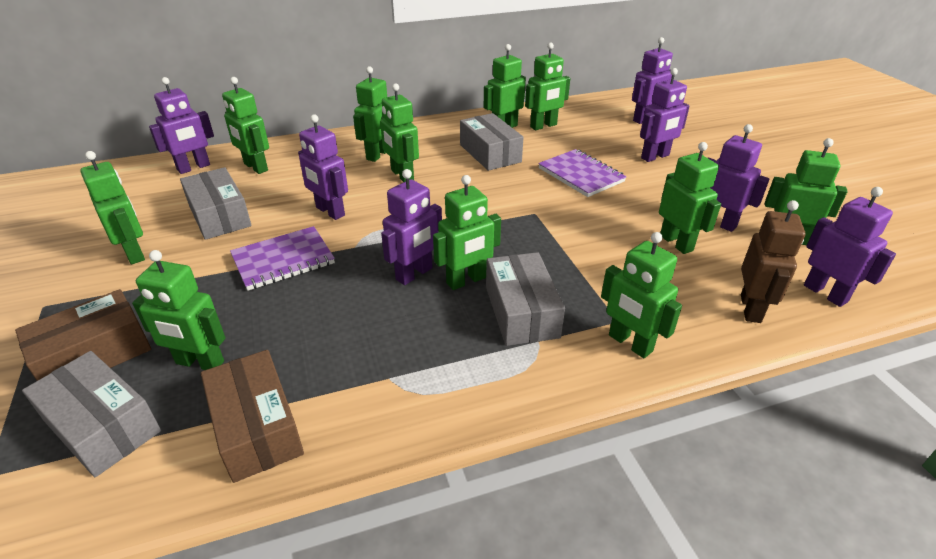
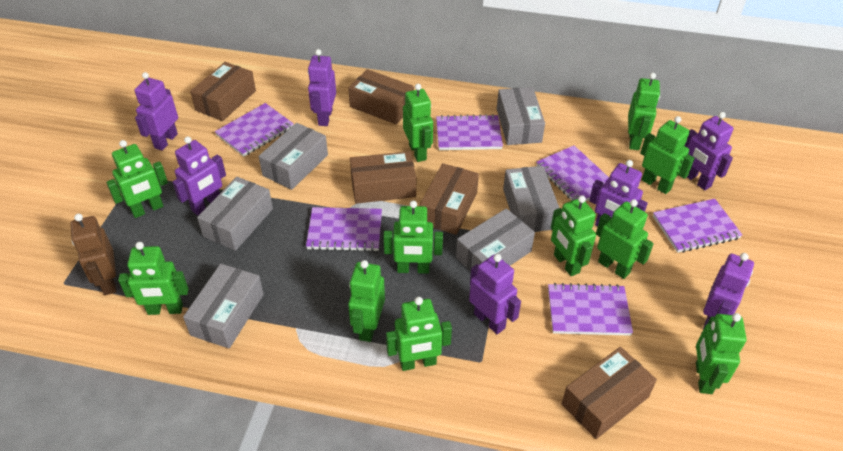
brown box: [15,289,151,381] [201,350,304,483] = 2 -> [190,62,256,121] [348,69,414,125] [350,151,416,204] [420,163,479,235] [562,347,657,439] = 5
grey box: [22,351,161,477] [180,167,251,240] [460,113,524,171] [486,252,565,346] = 4 -> [183,264,264,348] [197,177,273,251] [259,123,328,190] [456,208,535,272] [497,87,545,145] [503,166,559,232] = 6
purple notebook: [230,226,335,291] [538,149,627,197] = 2 -> [215,103,294,157] [306,207,382,252] [436,114,503,150] [536,145,609,202] [548,283,633,336] [653,199,742,253] = 6

